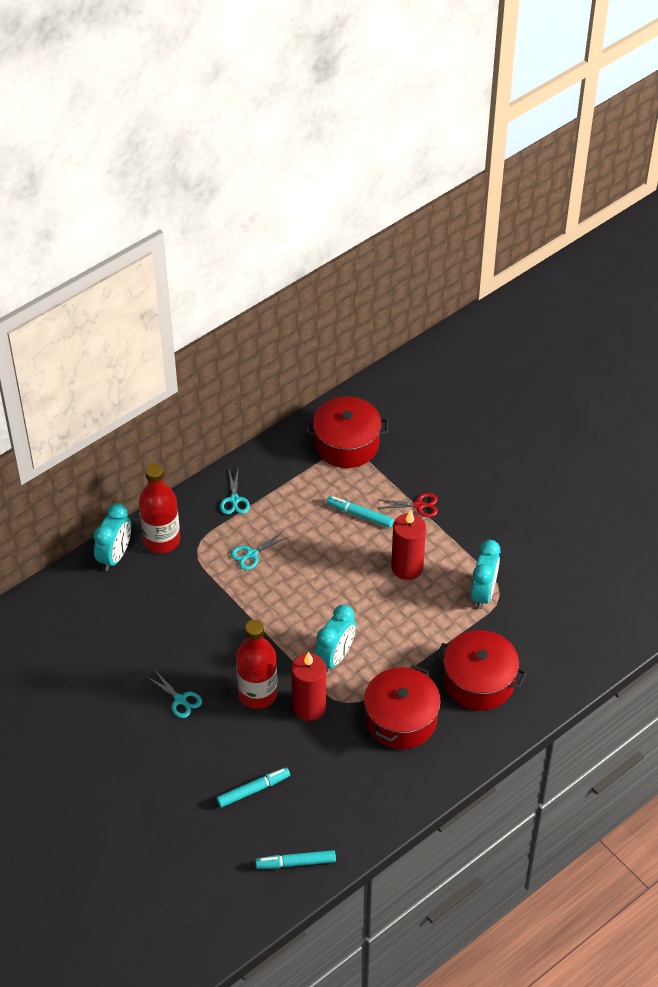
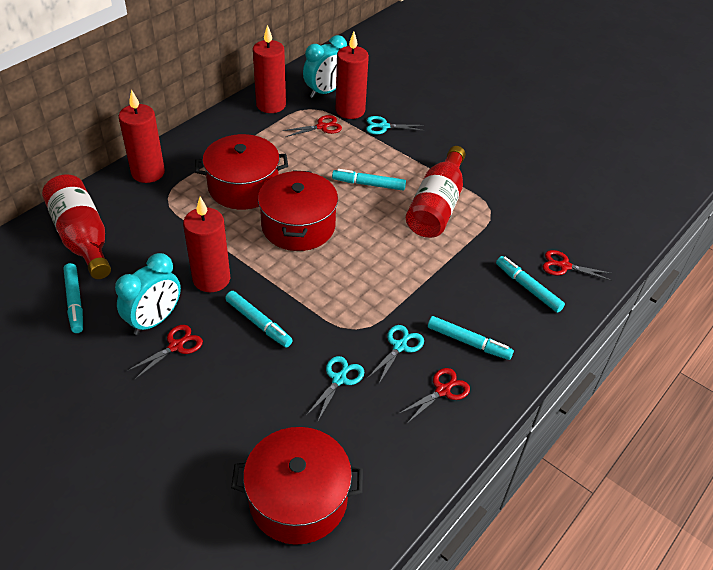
red candle: [291,652,326,721] [391,510,426,580] = 2 -> [119,89,165,183] [183,197,230,292] [253,25,286,113] [336,32,369,119] = 4
red scissors: [380,493,438,517] = 1 -> [127,325,203,379] [282,115,342,137] [398,368,470,423] [542,250,613,281] = 4
turquoise clock: [93,503,131,571] [315,605,356,672] [471,540,500,609] = 3 -> [115,253,181,335] [303,35,347,98] = 2
turquoise marker: [216,767,290,807] [255,850,336,869] [326,496,393,528] = 3 -> [63,263,83,333] [225,291,293,347] [332,169,406,190] [428,316,514,360] [496,256,565,313] = 5

